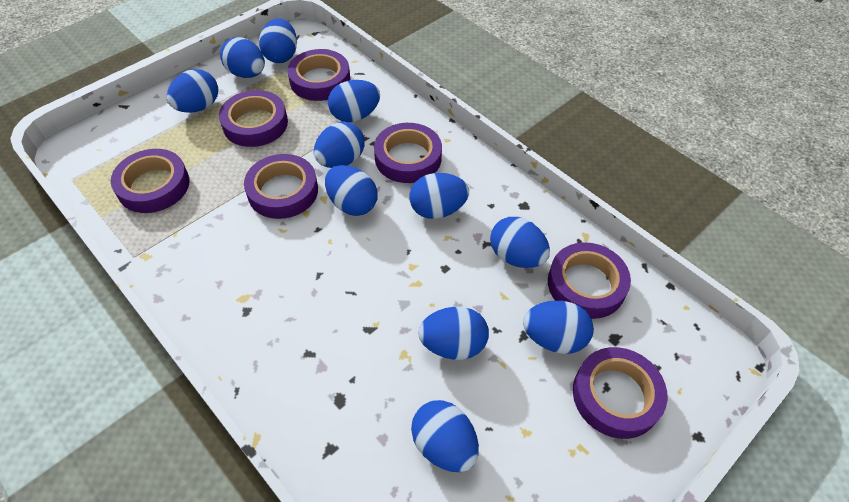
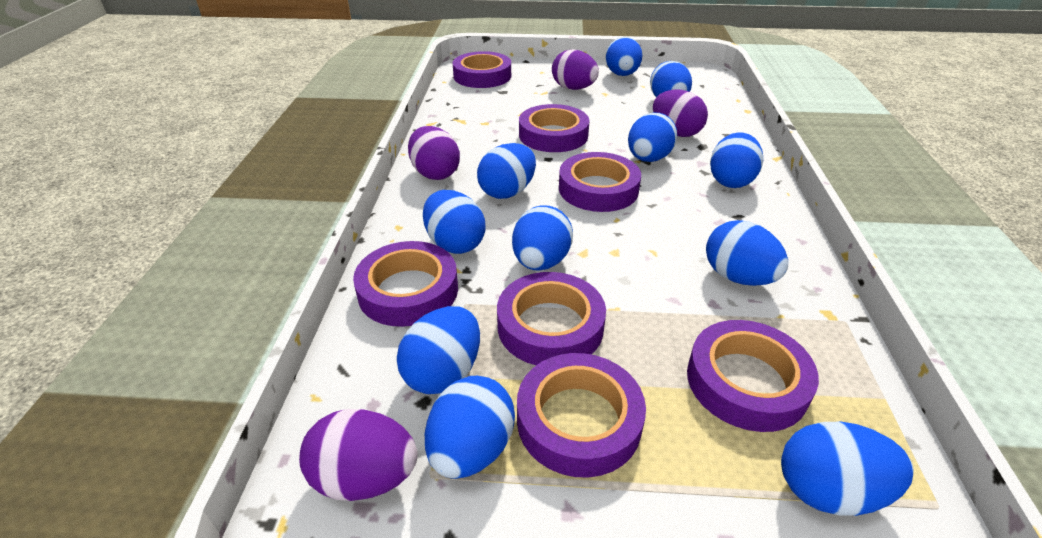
purple egg: none = 0 -> [299,409,418,501] [408,126,460,180] [552,49,599,90] [653,90,708,137] = 4

